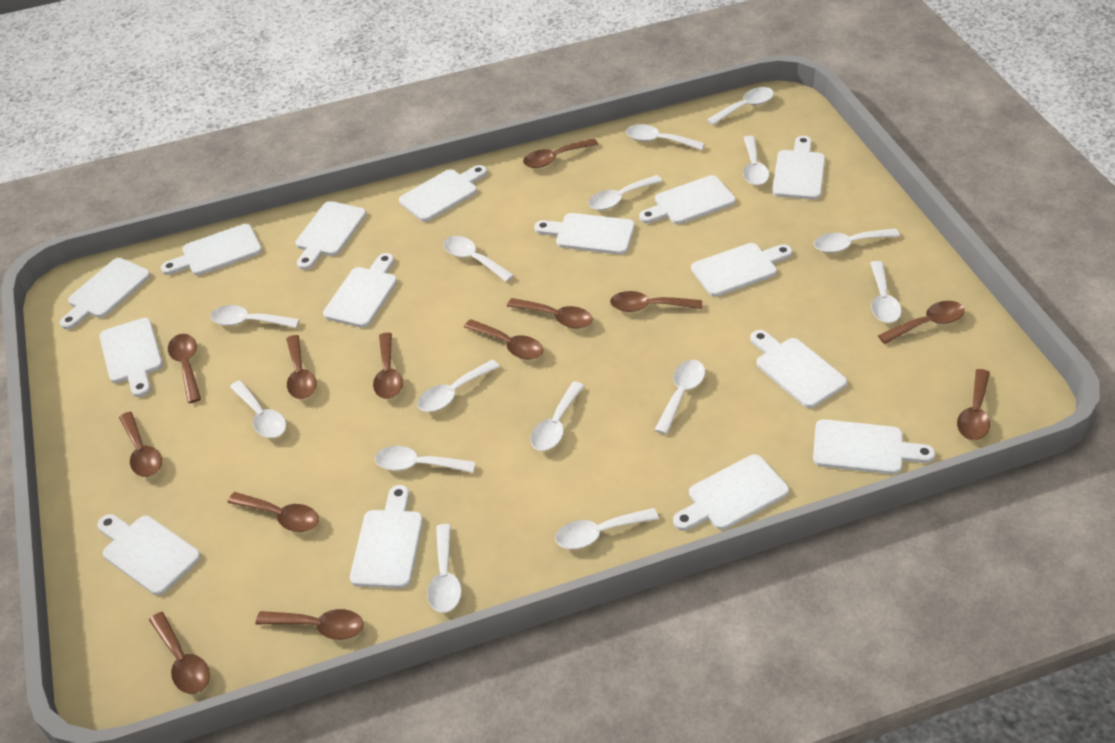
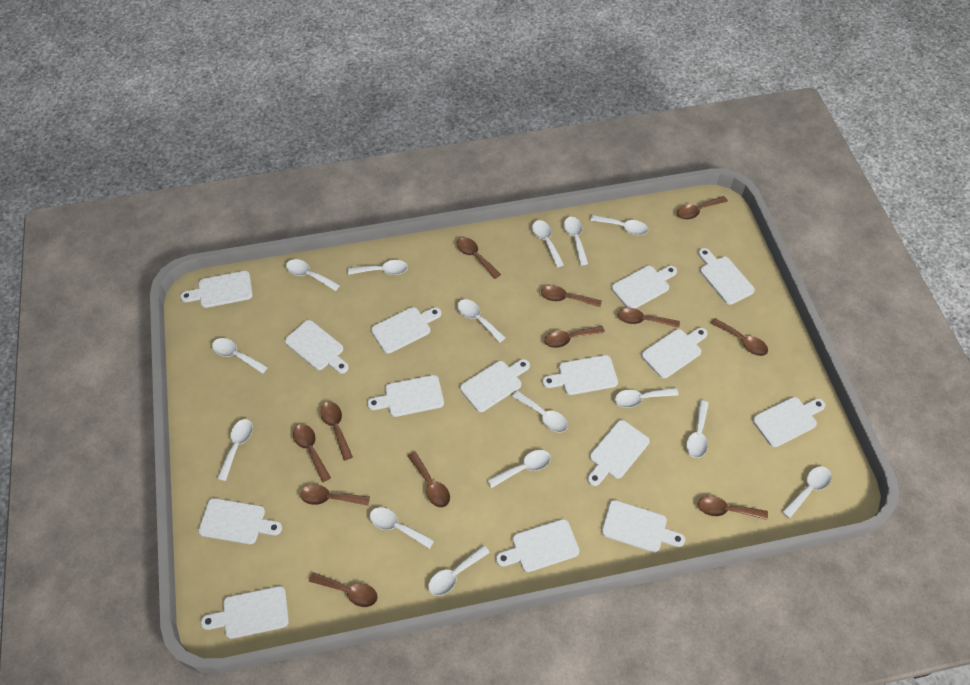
brown spoon: [119,412,162,477] [149,612,210,694] [168,334,201,403] [227,492,319,532] [256,609,364,640] [286,335,317,399] [373,333,403,399] [464,319,543,360] [507,298,593,329] [523,138,598,168] [610,291,702,312] [878,301,965,344] [957,369,990,440] = 13 -> [293,424,331,482] [300,485,370,506] [309,572,378,607] [320,402,353,461] [408,452,450,508] [457,237,501,279] [541,285,602,307] [544,326,605,348] [618,308,680,328] [677,196,728,220] [698,496,768,520] [711,318,768,356] = 12

